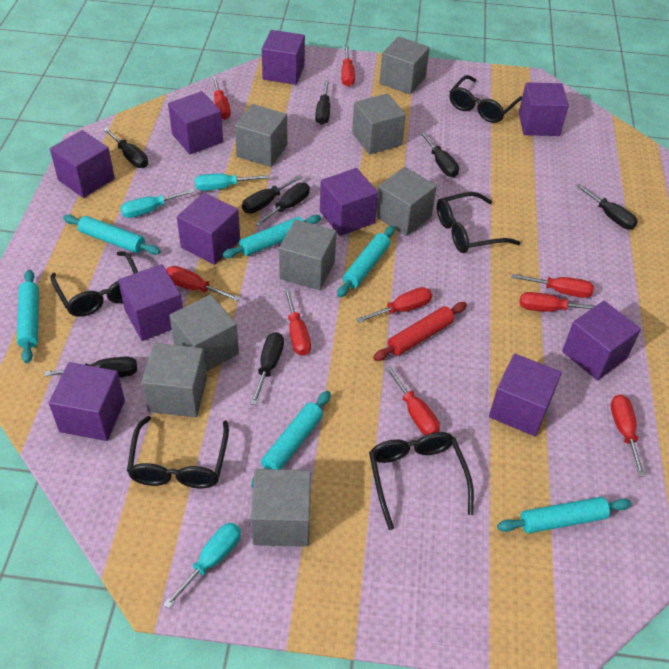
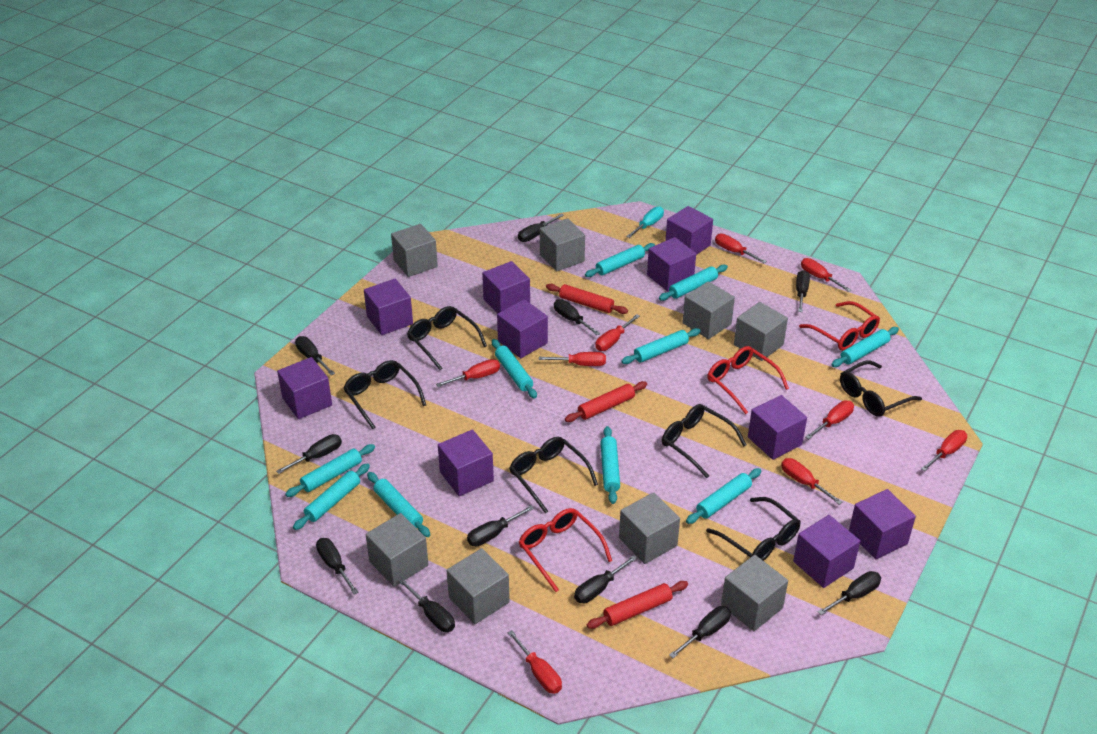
black glasses: [50,251,138,317] [127,416,229,488] [369,432,474,530] [437,192,521,253] [449,75,522,123] = 5 -> [343,360,426,429] [407,306,487,370] [509,437,598,513] [662,404,747,478] [706,497,801,561] [840,361,922,417] = 6
black screwdriver: [44,357,137,377] [103,128,148,168] [242,175,303,213] [250,332,284,405] [255,183,310,227] [315,81,330,125] [419,131,459,177] [576,184,638,229] = 8 -> [276,434,342,474] [295,336,335,375] [316,538,359,594] [398,578,455,632] [467,506,534,546] [518,213,564,242] [554,299,601,336] [574,555,637,603] [669,606,731,658] [796,270,810,312] [818,571,881,615] = 11
red glasses: none = 0 -> [519,508,612,592] [707,346,789,414] [799,301,880,351] = 3
red rolling pin: [373,302,467,361] = 1 -> [546,284,628,314] [565,381,647,422] [587,581,688,629] = 3
turquoise rolling pin: [17,270,39,363] [63,215,161,255] [222,215,321,258] [251,391,331,487] [337,225,395,297] [497,497,632,533] = 6 -> [285,444,375,497] [293,463,370,530] [367,472,430,537] [492,339,537,399] [585,243,655,277] [600,426,620,504] [621,328,701,364] [659,264,728,301] [686,468,761,524] [831,327,899,367] = 10
turquoise screwdriver: [120,189,195,218] [163,523,241,609] [195,174,269,191] = 3 -> [626,206,664,238] = 1

